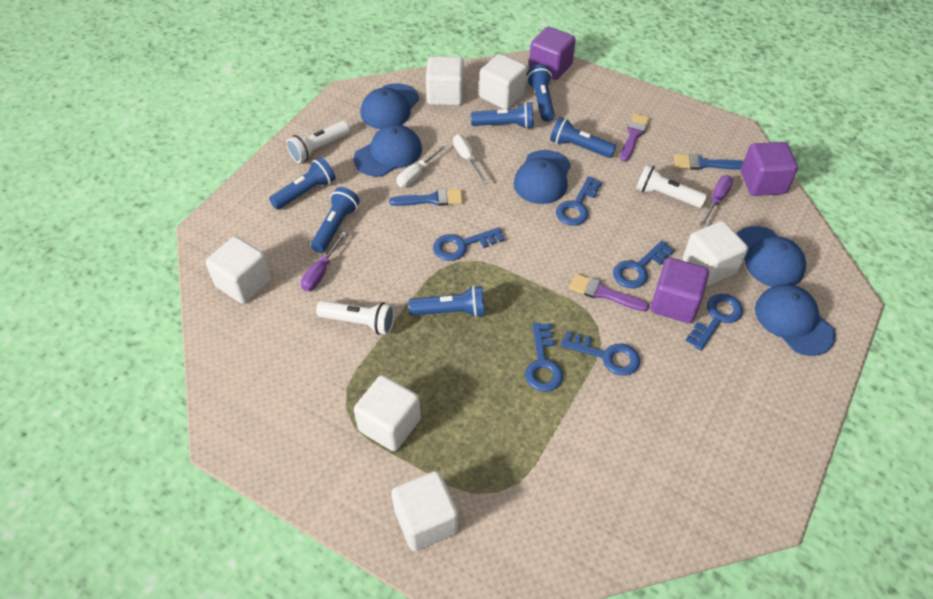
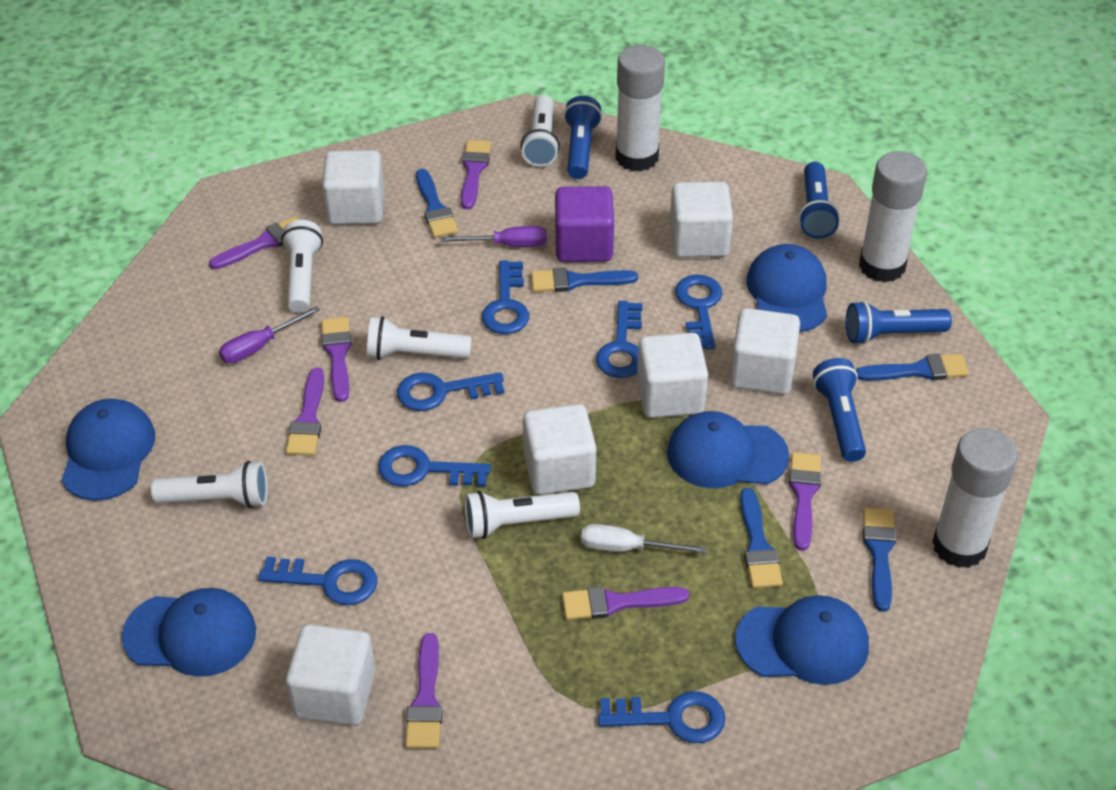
blue brush: [389,189,463,206] [674,154,744,170] = 2 -> [416,169,458,238] [531,268,638,292] [740,488,783,588] [856,354,969,381] [863,507,896,612] = 5
blue flashlight: [269,157,336,210] [311,187,360,253] [408,285,485,318] [471,102,534,129] [526,65,555,122] [550,117,616,158] = 6 -> [564,96,602,179] [798,162,840,239] [813,358,866,462] [846,301,952,344] = 4
blue key: [433,227,505,261] [525,323,563,392] [556,176,602,226] [560,331,640,376] [613,240,675,288] [685,294,743,351] = 6 -> [258,557,377,605] [378,445,491,487] [397,372,504,411] [482,260,529,334] [596,301,642,378] [598,691,725,743] [675,275,722,350] = 7
purple brush: [569,274,649,311] [620,113,650,162] = 2 -> [209,216,299,269] [286,368,324,456] [321,317,352,402] [405,633,442,749] [461,140,491,209] [562,586,689,620] [789,452,821,551] = 7
purple cube: [529,26,576,80] [651,258,709,323] [741,142,798,196] = 3 -> [555,186,614,262] = 1
white flashlight: [286,121,350,163] [316,300,395,335] [636,164,707,208] = 3 -> [151,461,268,508] [281,220,323,313] [367,316,472,360] [465,491,580,539] [521,95,560,167] = 5
white glue stick: none = 0 -> [615,45,665,172] [859,151,927,282] [932,428,1018,568] = 3
white screwdriver: [396,144,448,187] [453,134,488,184] = 2 -> [581,524,707,554] = 1

